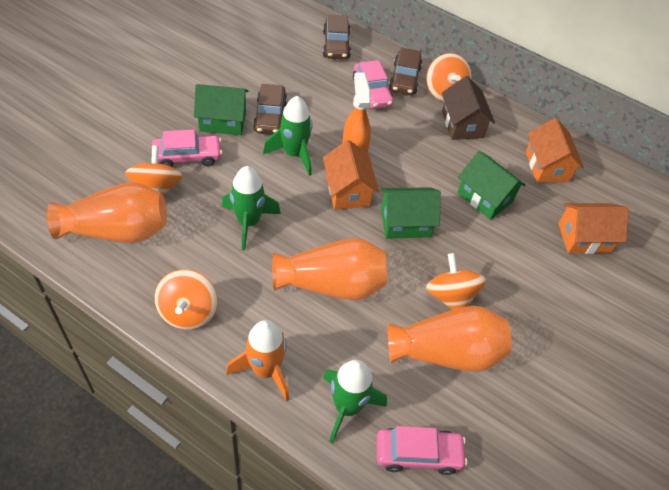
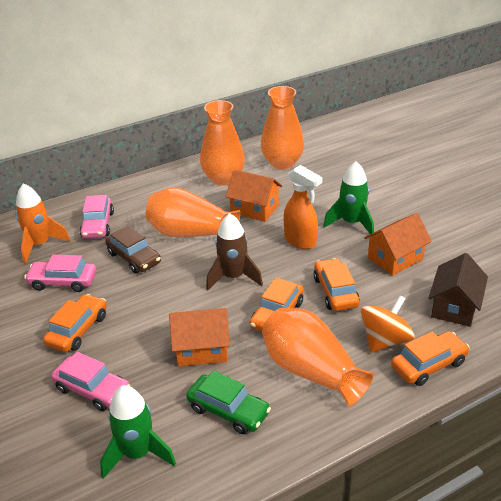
brown car: [253,84,287,135] [323,15,351,60] [389,47,422,95] = 3 -> [105,226,161,273] = 1
brown rocket: none = 0 -> [206,213,263,291] = 1
green car: none = 0 -> [186,371,271,434] = 1
green house: [194,84,249,135] [381,187,441,239] [457,151,526,220] = 3 -> none = 0
green rocket: [222,166,281,250] [263,96,313,176] [323,360,387,443] = 3 -> [100,385,176,479] [323,161,374,234] = 2
orange car: none = 0 -> [43,294,107,352] [249,278,304,332] [313,258,360,311] [391,331,470,386] = 4
orange spinning top: [125,145,183,196] [154,270,218,330] [426,53,472,102] [426,253,486,310] = 4 -> [361,295,414,352] = 1
orange vase: [46,182,167,243] [272,238,387,300] [388,306,512,372] = 3 -> [146,187,240,237] [200,100,245,186] [261,86,304,170] [262,308,374,406] = 4

